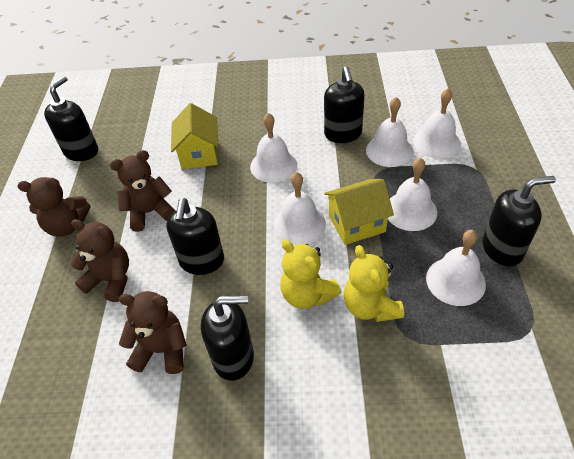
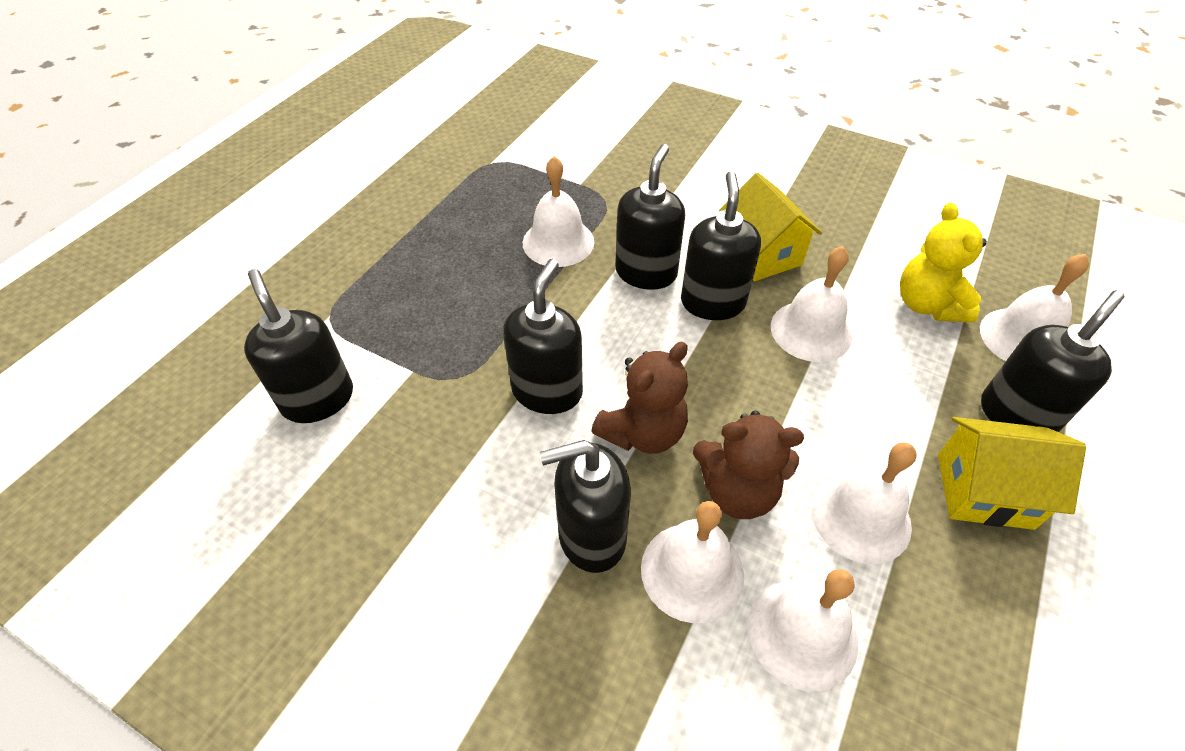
black soap dispenser: [44,76,98,161] [166,198,224,275] [201,295,254,381] [324,66,365,143] [483,176,556,266] = 5 -> [244,269,353,423] [503,259,583,414] [540,440,631,573] [615,144,685,290] [681,171,761,320] [981,290,1124,432] = 6
brown teddy bear: [17,177,90,237] [71,219,129,302] [110,150,175,232] [119,291,187,374] = 4 -> [591,342,688,454] [693,411,804,519] = 2
yellow teddy bear: [280,240,342,309] [344,245,404,322] = 2 -> [900,203,987,323] = 1

